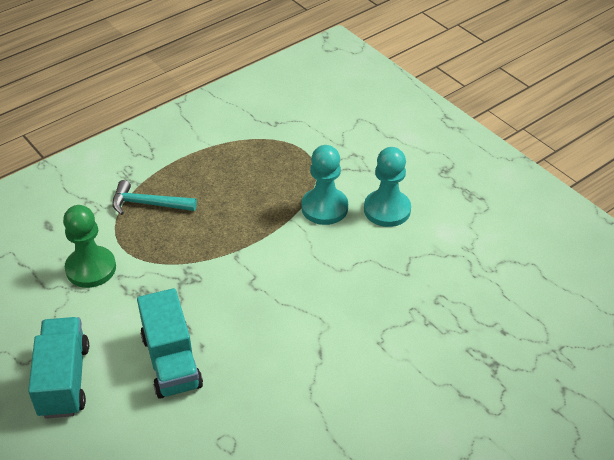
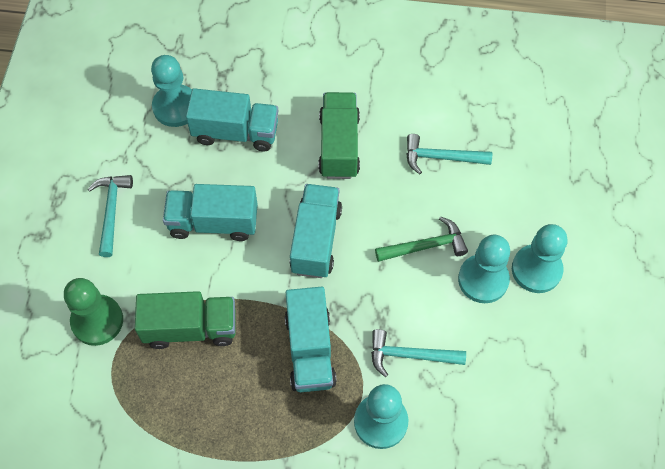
green hammer: none = 0 -> [375,216,468,262] = 1
green truck: none = 0 -> [135,291,236,349] [318,92,360,179] = 2
turquoise hammer: [112,180,197,215] = 1 -> [88,175,133,257] [371,329,466,377] [406,134,492,174] = 3
turquoise pawn: [301,145,348,225] [364,147,411,227] = 2 -> [151,55,192,127] [354,384,408,449] [458,235,510,303] [512,224,568,293] = 4
turquoise truck: [28,317,89,419] [137,288,203,399] = 2 -> [163,184,258,241] [186,88,278,151] [285,287,337,392] [290,184,342,278] = 4

